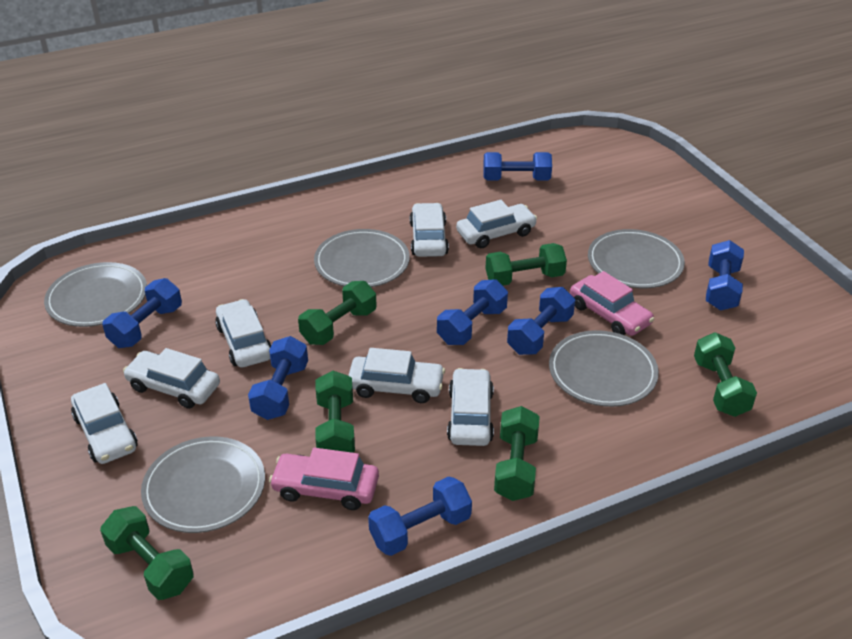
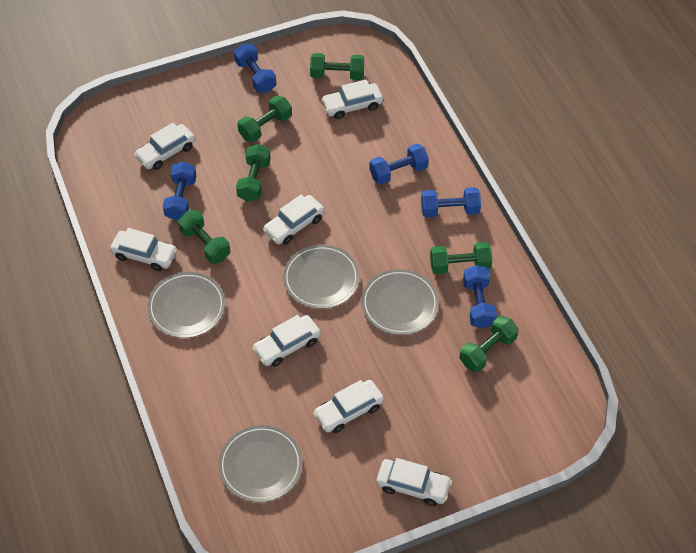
blue dumbbell: [102,278,182,348] [248,336,308,420] [368,476,472,556] [437,279,508,345] [483,152,552,181] [507,287,575,355] [706,240,744,311] = 7 -> [163,162,196,220] [234,44,276,93] [369,144,429,185] [421,187,481,218] [463,265,497,328] = 5
grey plate: [44,262,147,327] [141,436,265,533] [314,229,410,287] [549,330,659,407] [588,229,685,288] = 5 -> [147,272,225,338] [218,425,303,503] [283,245,360,309] [361,269,439,335] = 4
pink car: [269,448,379,510] [570,271,654,336] = 2 -> none = 0

